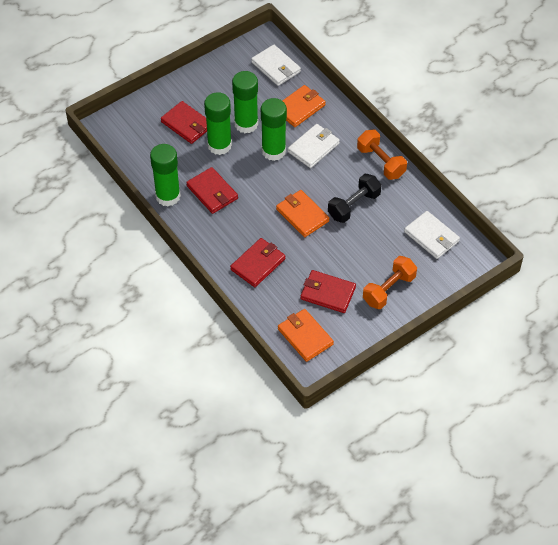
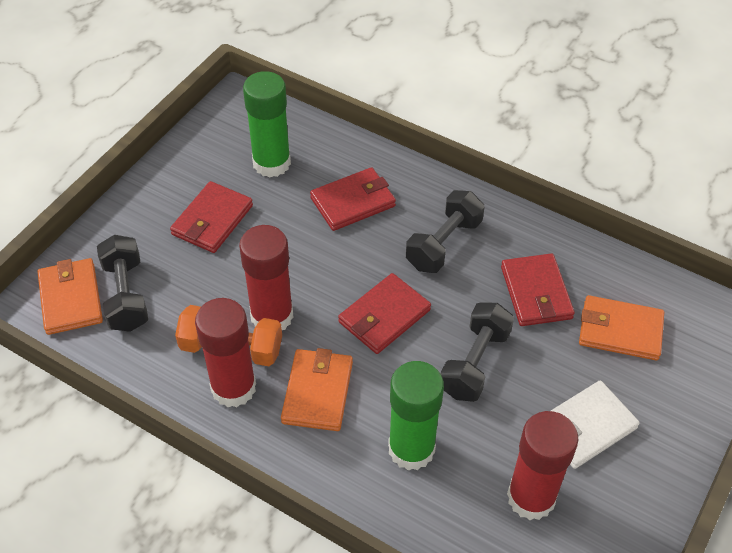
black dumbbell: [328,174,382,223] = 1 -> [97,235,148,332] [406,190,485,273] [441,302,514,402] = 3
green glue stick: [150,144,181,206] [204,92,232,155] [232,71,258,133] [261,98,287,161] = 4 -> [243,71,291,177] [388,361,444,470] = 2
orange dumbbell: [357,130,407,180] [363,256,417,309] = 2 -> [175,305,282,366] = 1
red glue stick: none = 0 -> [195,298,256,407] [239,225,294,330] [507,411,579,520] = 3
white wallet: [251,45,301,86] [288,124,340,168] [404,211,460,259] = 3 -> [551,380,640,469] = 1

